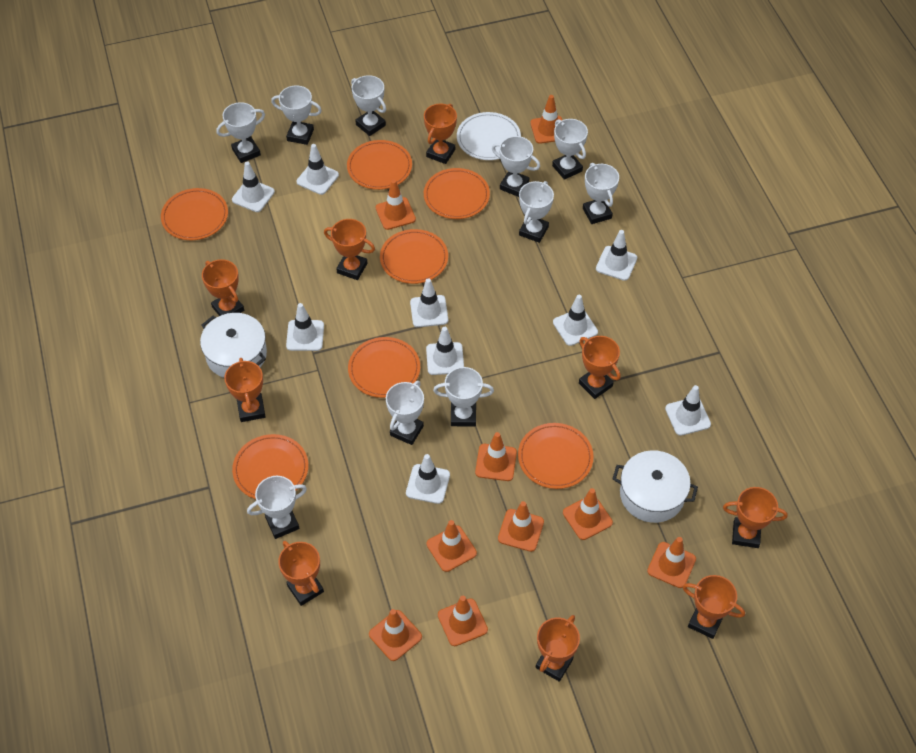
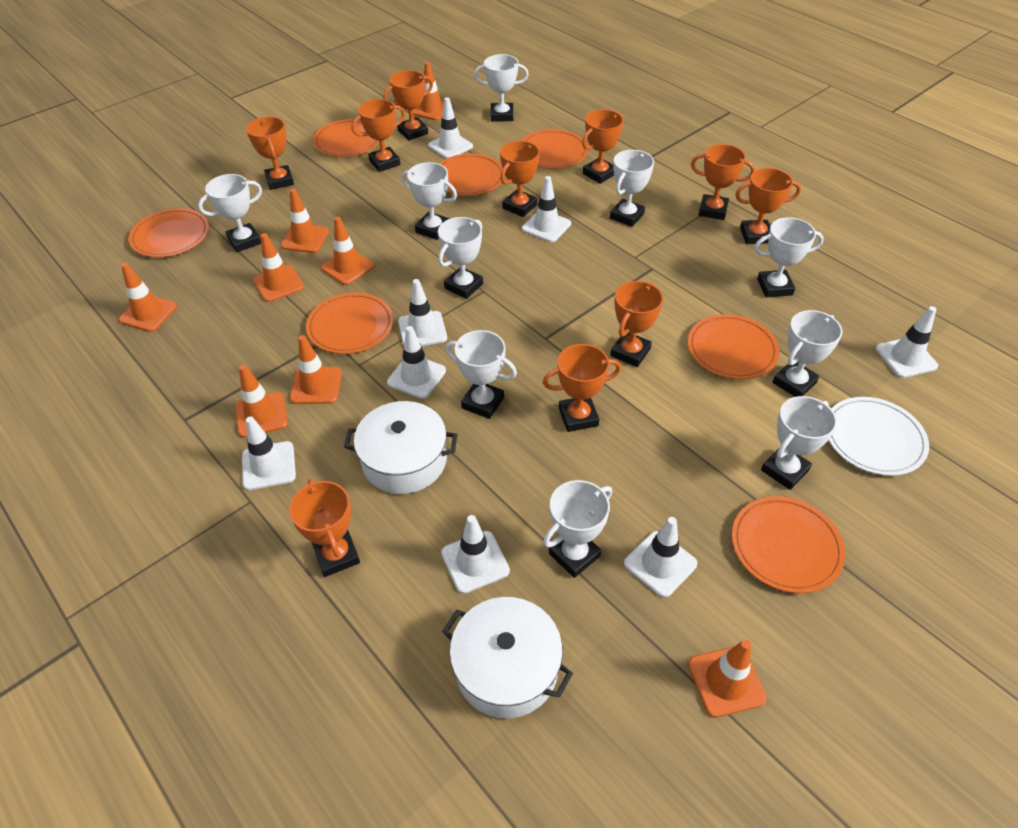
orange traffic cone: [369,609,422,661] [376,179,416,230] [427,520,477,572] [438,596,488,646] [475,432,517,481] [498,501,544,552] [530,95,562,144] [563,488,613,540] [647,537,696,588] = 9 -> [119,263,177,332] [235,365,288,438] [253,233,304,302] [281,188,329,253] [290,335,342,404] [321,217,374,285] [413,62,452,120] [688,640,766,718] = 8
orange trophy: [202,259,244,316] [224,358,266,422] [278,541,324,606] [324,219,375,280] [424,103,457,164] [536,615,580,682] [579,336,621,399] [683,575,745,639] [723,487,788,548] = 9 -> [246,116,294,190] [289,479,360,577] [351,99,405,172] [383,70,433,141] [500,141,540,217] [543,344,621,432] [582,109,624,184] [610,281,663,367] [691,144,755,220] [735,168,801,244] = 10
white traffic cone: [232,161,275,212] [286,303,324,351] [296,144,339,195] [406,454,450,504] [410,278,448,327] [426,327,464,375] [553,295,598,346] [596,230,637,281] [665,385,711,436] = 9 -> [242,416,296,490] [387,326,446,399] [398,279,447,346] [428,98,473,159] [441,515,510,594] [522,176,571,242] [624,517,697,598] [876,306,938,378] = 8

